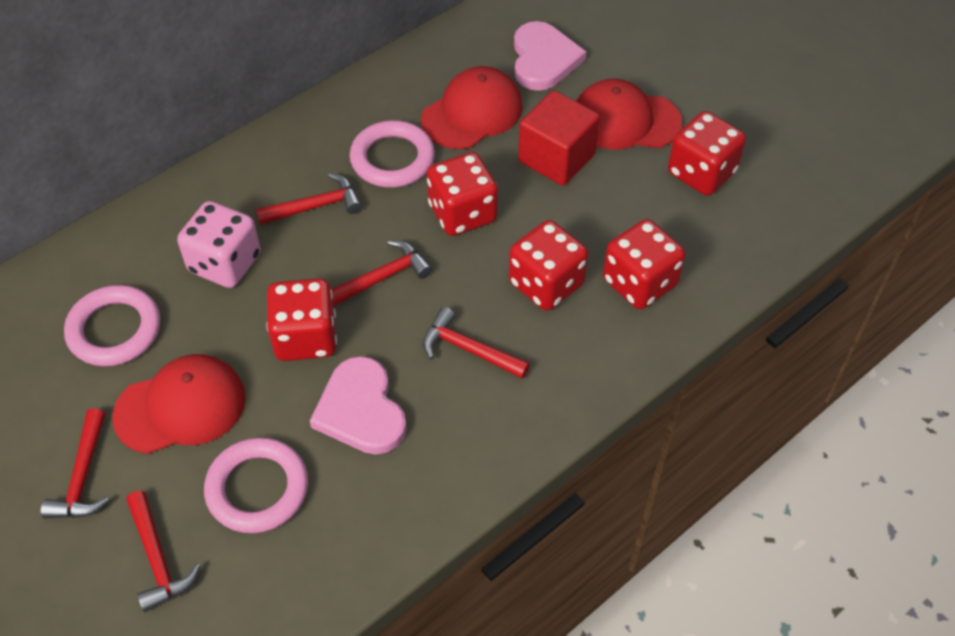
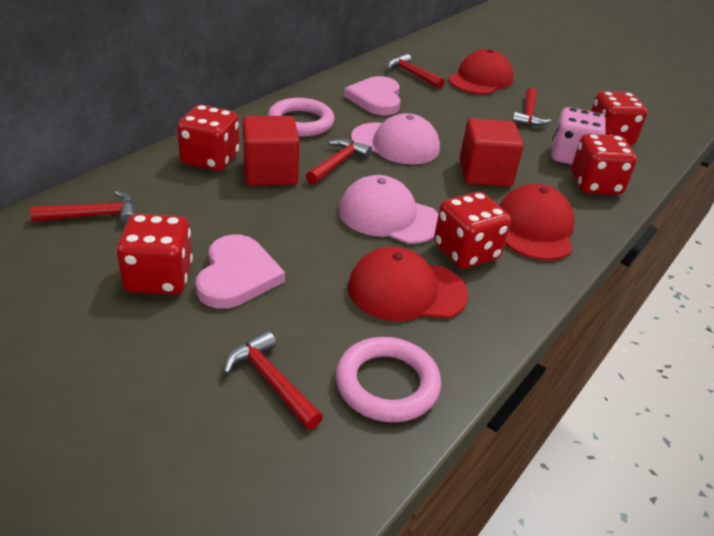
pink cap: none = 0 -> [339,175,439,244] [351,113,440,164] = 2
pink ring: [64,285,160,366] [204,437,308,533] [350,120,435,188] = 3 -> [268,98,335,136] [336,337,441,422] = 2
red cube: [518,90,600,186] = 1 -> [243,116,300,186] [460,118,524,187] = 2

